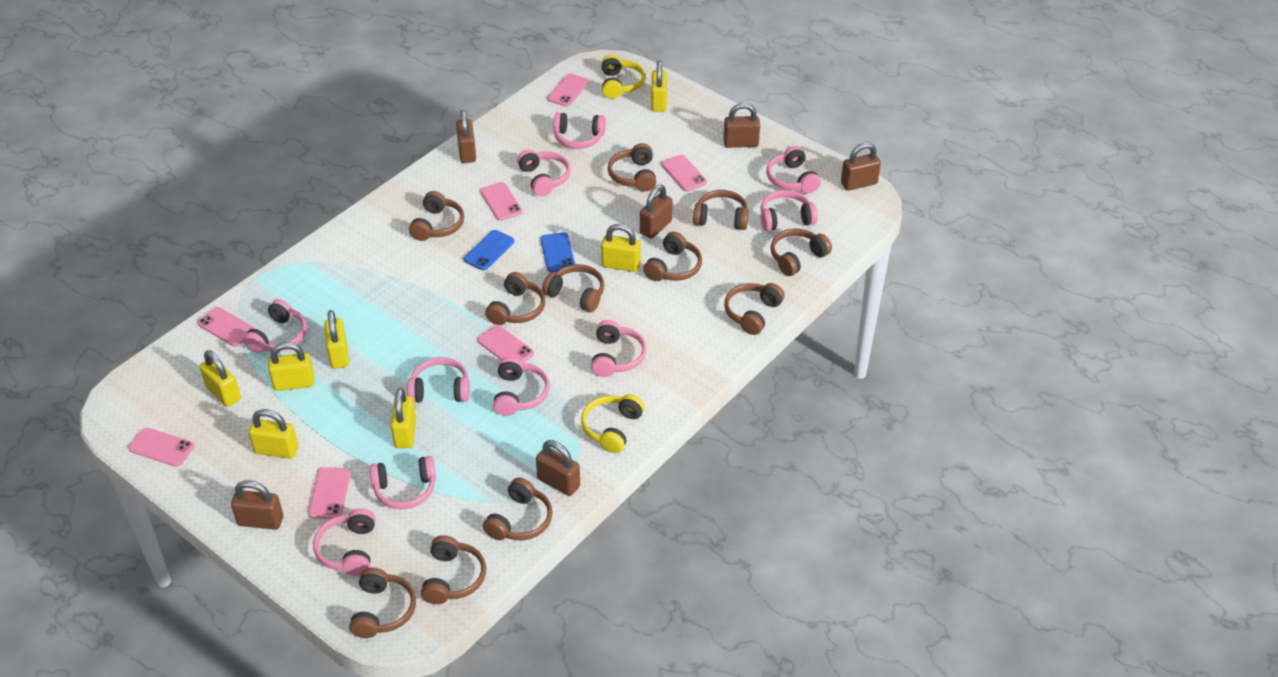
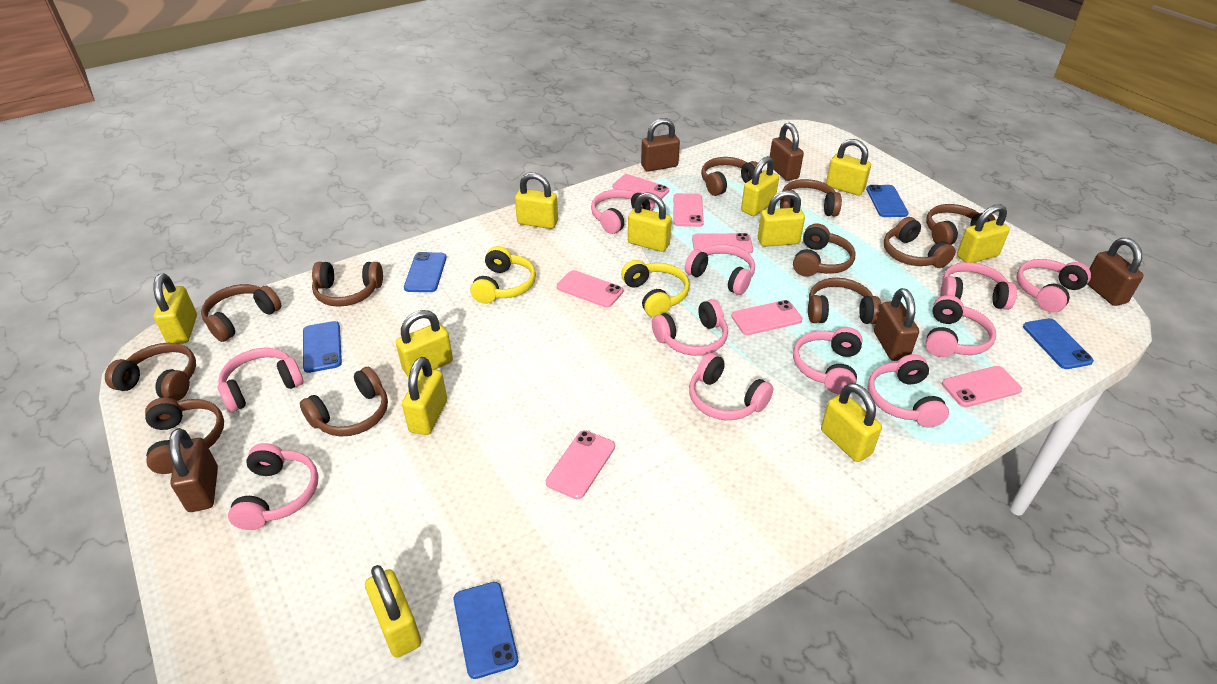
blue phone: [464,230,514,270] [540,232,575,273] = 2 -> [303,321,342,373] [404,252,447,292] [453,582,518,679] [866,185,909,217] [1023,318,1094,369] = 5
brown padlock: [231,480,283,530] [456,110,476,163] [536,440,580,496] [640,185,673,239] [723,103,760,148] [841,143,881,191] = 6 -> [169,428,218,512] [641,118,680,172] [770,123,804,181] [874,288,919,361] [1087,238,1144,306] = 5
pink headphones: [243,299,307,353] [313,508,375,576] [370,456,436,509] [407,357,470,403] [493,357,550,416] [517,150,571,196] [553,112,606,149] [591,320,647,377] [760,190,818,231] [766,146,821,193] = 10 -> [218,348,303,412] [228,443,318,530] [591,189,655,234] [652,299,728,356] [685,244,755,295] [689,353,774,420] [793,327,863,394] [868,354,949,428] [925,295,996,357] [940,262,1017,310] [1016,259,1091,313] = 11
yellow padlock: [200,350,241,407] [249,409,298,459] [268,342,315,391] [324,310,349,369] [391,388,416,448] [601,224,641,272] [651,60,667,112] = 7 -> [153,273,197,344] [365,565,421,658] [396,310,453,378] [402,357,447,435] [515,172,558,229] [628,192,672,252] [741,156,779,216] [758,190,805,247] [821,383,882,462] [826,139,871,196] [957,204,1010,263] = 11

